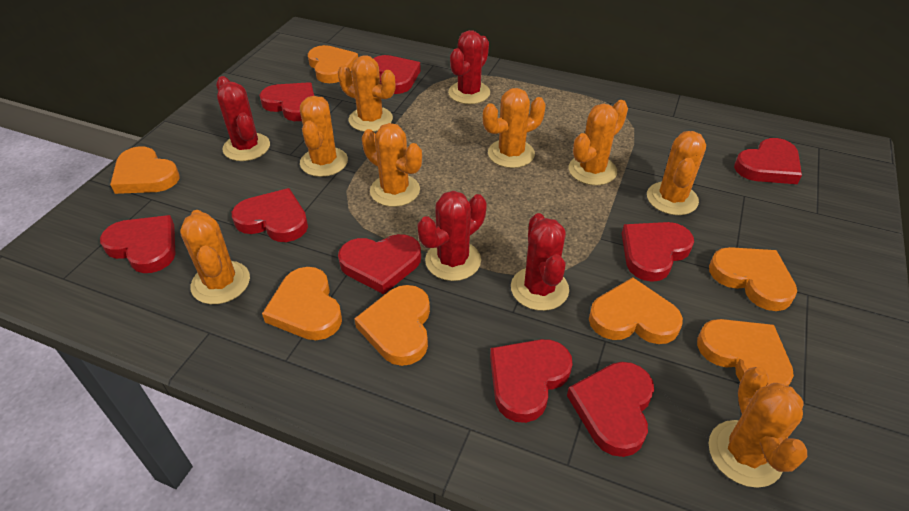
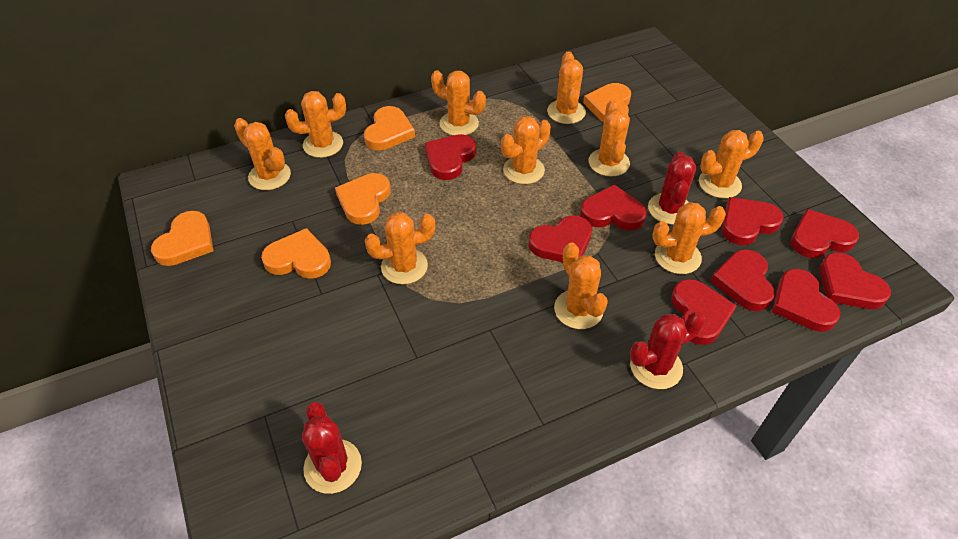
orange cactus: [180,210,250,304] [300,96,348,177] [338,55,395,132] [362,123,422,207] [483,88,545,168] [569,100,628,185] [647,131,706,215] [708,367,807,488] = 8 -> [234,118,291,190] [285,91,346,158] [365,212,435,285] [431,70,486,135] [501,116,551,184] [547,51,586,124] [554,242,608,329] [589,100,630,177] [652,202,726,274] [699,130,764,198] = 10
orange heart: [110,146,179,194] [262,267,342,340] [308,45,358,83] [354,285,430,366] [589,277,683,344] [697,319,794,386] [709,247,797,311] = 7 -> [151,211,213,266] [261,228,331,279] [335,173,391,225] [364,106,415,150] [583,83,631,122] = 5
red cactus: [216,76,270,161] [417,191,487,281] [448,30,490,104] [511,213,569,311] = 4 -> [302,402,362,494] [630,311,705,389] [648,152,696,225] = 3

